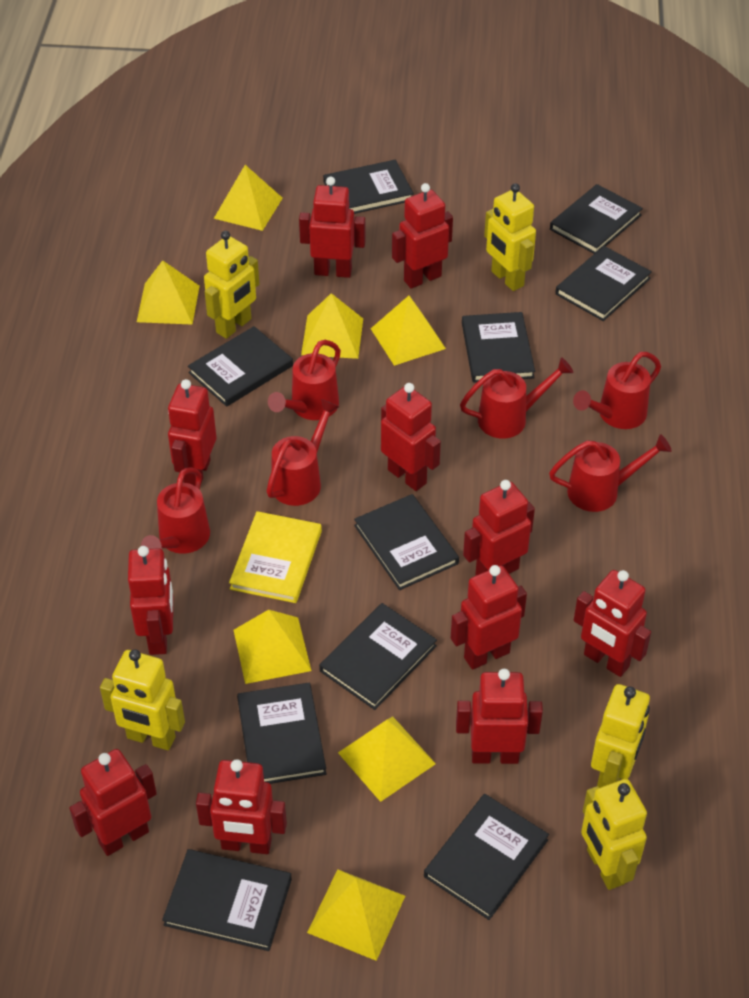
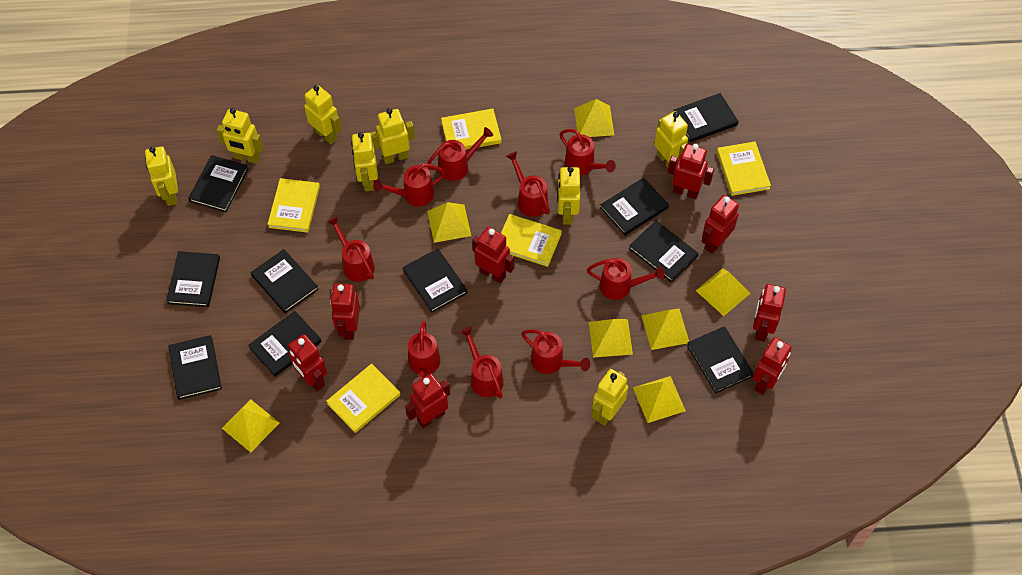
red robot: [69,749,157,856] [128,546,173,655] [168,379,216,486] [196,759,287,854] [299,177,365,278] [381,383,441,491] [392,183,453,288] [451,565,527,670] [456,669,543,764] [463,480,535,575] [574,570,651,677] = 11 -> [288,334,327,391] [330,283,360,340] [405,373,450,428] [472,227,514,283] [668,144,714,199] [701,195,739,254] [753,284,786,342] [753,337,792,395] = 8
red watering can: [141,467,210,554] [267,399,339,506] [268,340,341,420] [460,357,574,439] [549,434,672,512] [573,352,661,429] = 6 -> [327,216,375,282] [373,164,445,207] [408,321,441,384] [427,127,493,181] [460,327,504,399] [506,151,550,217] [521,329,590,374] [560,129,616,175] [587,258,665,300] = 9
yellow book: [229,511,322,603] = 1 -> [268,178,320,233] [326,364,401,433] [441,109,502,150] [501,214,562,267] [717,142,771,196] = 5
yellow robot: [100,649,185,750] [204,231,259,339] [484,183,536,291] [581,779,647,890] [591,684,650,788] = 5 -> [145,146,178,206] [217,108,263,164] [304,85,341,144] [351,132,378,192] [370,108,415,164] [557,166,580,225] [592,369,628,426] [654,111,688,168] = 8

